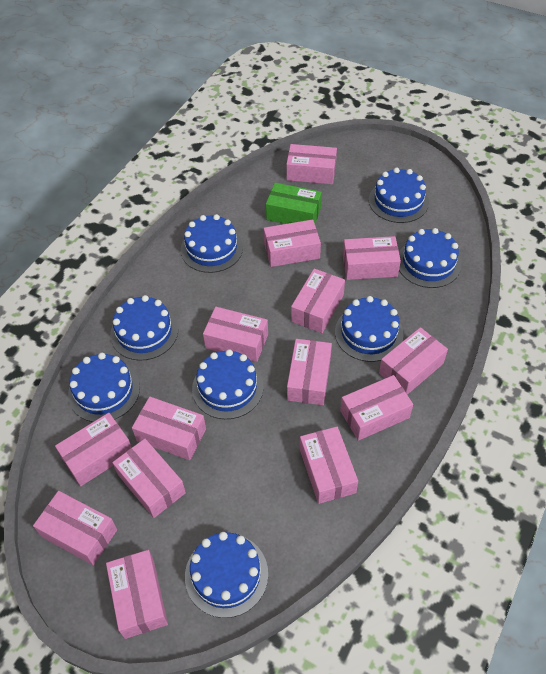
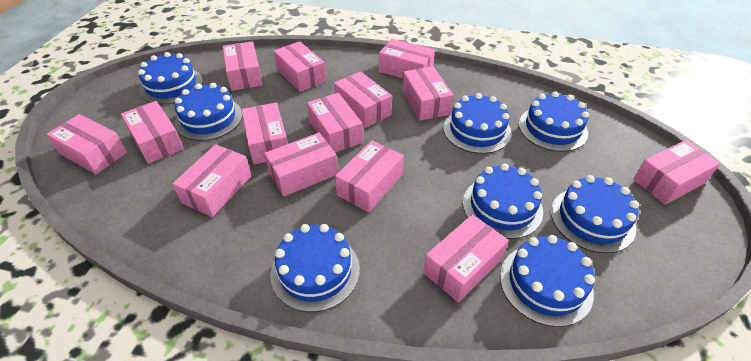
green box: [266,183,322,224] = 1 -> none = 0

